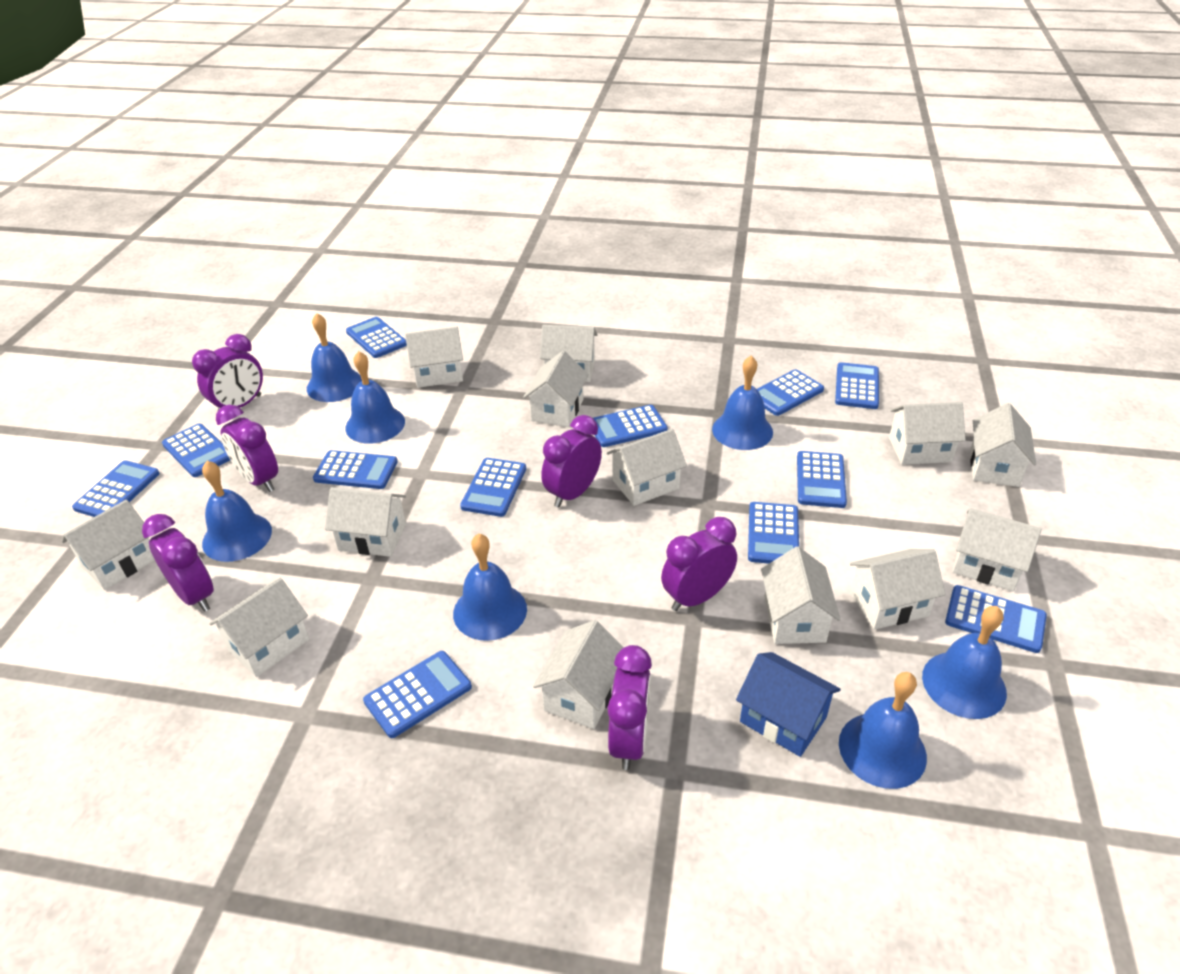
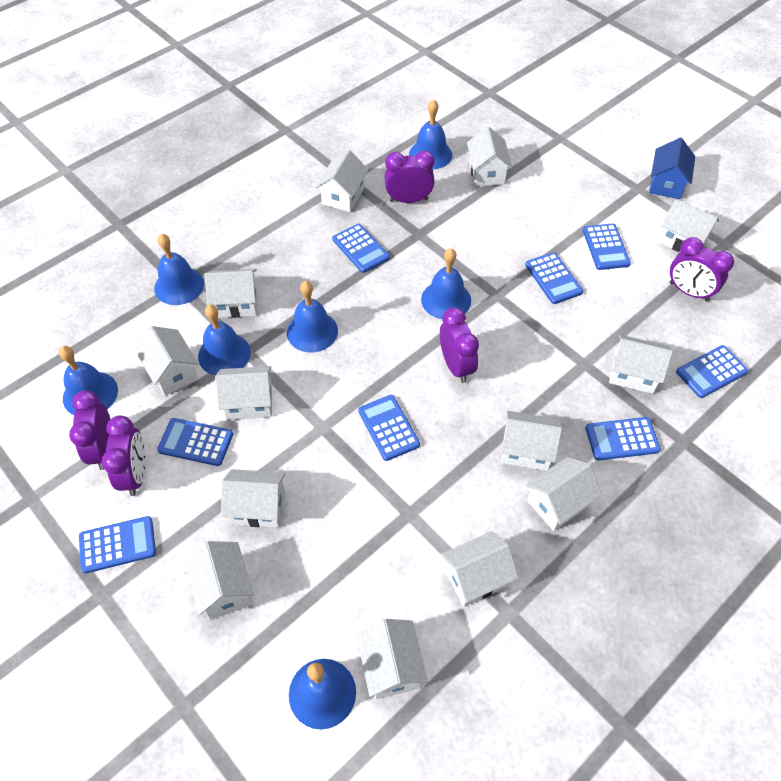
blue calculator: [72,460,160,517] [162,424,230,477] [313,450,398,489] [346,317,407,358] [363,651,472,738] [460,458,526,517] [593,405,668,447] [748,502,799,564] [757,369,824,416] [797,451,847,508] [835,362,879,409] [945,585,1047,653] = 12 -> [79,516,156,574] [157,418,233,466] [332,224,390,273] [358,395,420,461] [525,252,583,304] [583,223,631,270] [585,417,661,460] [676,345,749,398] = 8
purple clock: [142,514,214,612] [192,334,263,410] [216,405,278,492] [541,415,602,508] [608,645,652,770] [661,517,737,611] = 6 -> [69,390,110,470] [102,415,146,496] [384,150,435,203] [440,307,479,383] [670,237,734,301] = 5

